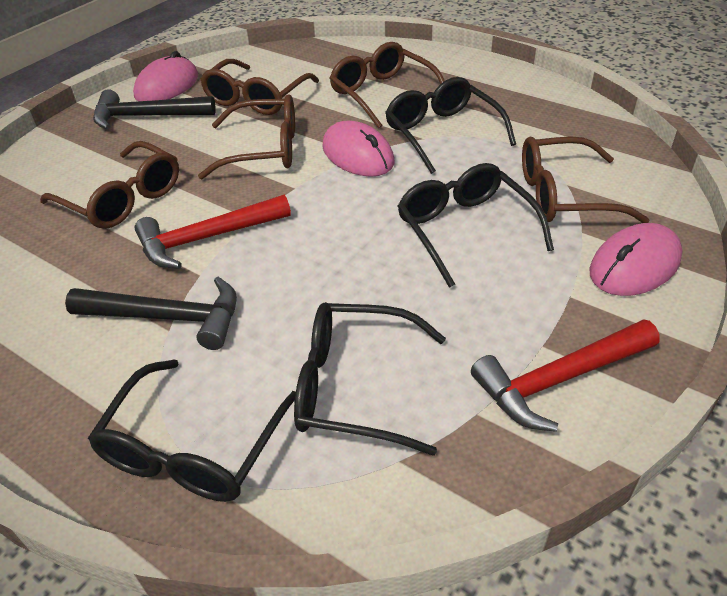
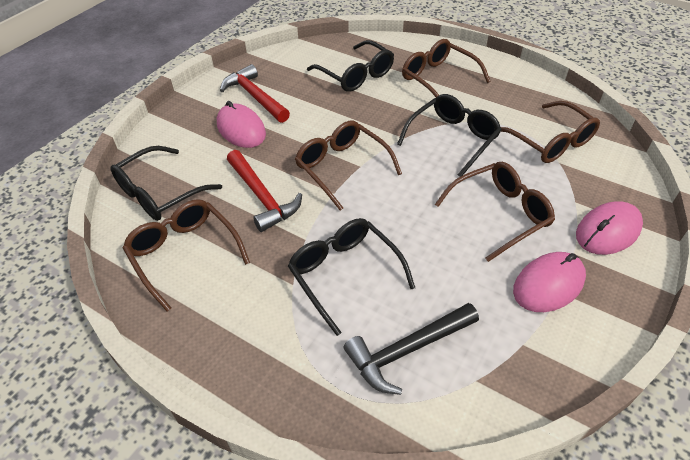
black hammer: [65,277,237,350] [93,89,216,129] = 2 -> [344,303,479,395] = 1

